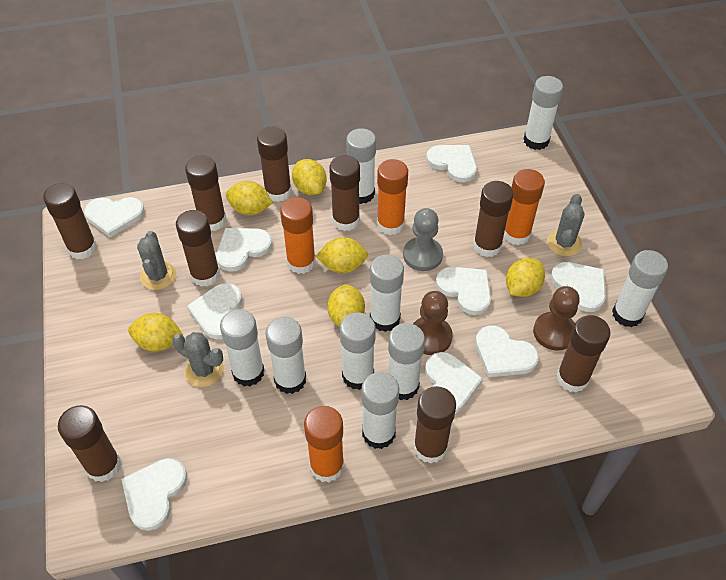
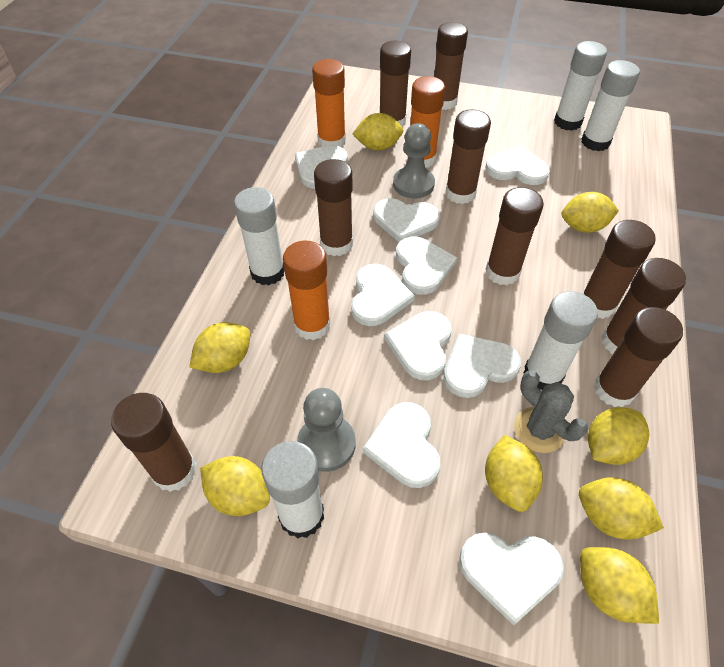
brown pawn: [413,291,453,355] [533,286,580,350] = 2 -> none = 0
grey cactus: [137,231,176,290] [172,332,224,387] [547,194,585,256] = 3 -> [514,370,588,453] = 1
grey pawn: [403,208,443,271] = 1 -> [297,388,356,472] [393,123,435,199] = 2
orange glue stick: [280,197,316,274] [304,406,344,482] [377,159,408,235] [504,169,545,245] = 4 -> [283,241,331,340] [312,59,346,148] [407,76,445,168] = 3
white glue stick: [220,309,264,386] [266,317,306,394] [340,312,376,390] [346,128,376,204] [361,372,399,449] [370,255,404,332] [388,323,425,400] [524,76,563,150] [612,250,668,327] = 9 -> [234,187,285,285] [261,441,324,539] [524,291,598,390] [554,41,607,131] [582,60,640,151] = 5
yellow lemon: [128,313,183,351] [226,181,273,215] [292,159,327,195] [316,237,368,273] [327,284,365,327] [506,257,545,297] = 6 -> [190,322,250,373] [200,456,270,516] [352,113,403,151] [485,435,543,512] [562,192,619,233] [579,477,664,540] [580,547,659,624] [588,407,650,465] = 8

